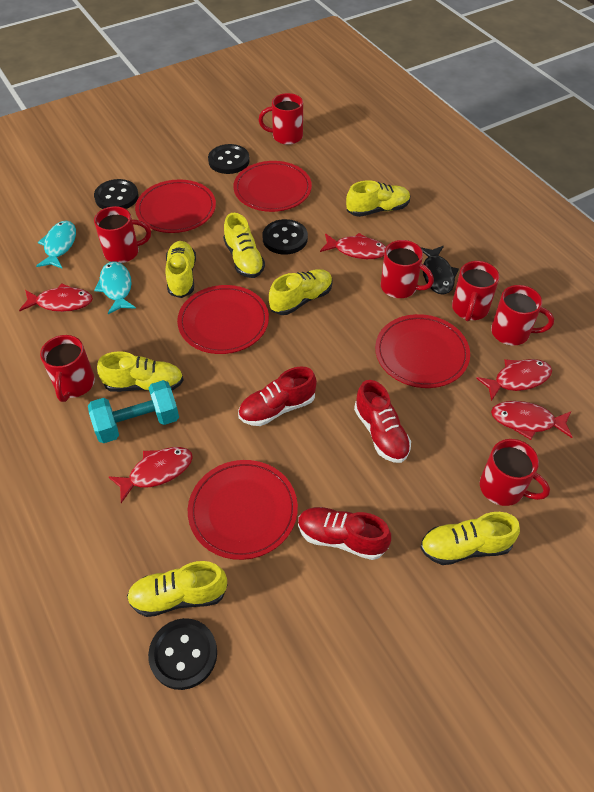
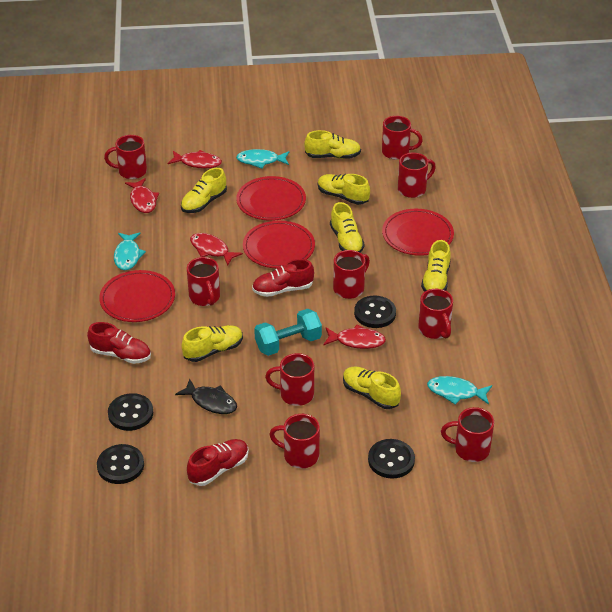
red fish: [19,283,93,312] [109,447,193,503] [320,233,386,259] [476,359,552,401] [491,401,572,440] = 5 -> [125,178,159,213] [168,150,222,169] [190,233,243,266] [323,325,386,349] = 4
red mug: [40,335,95,402] [94,206,151,263] [259,93,303,145] [381,240,434,298] [452,261,499,321] [480,439,550,506] [491,285,554,345] = 7 -> [104,135,147,179] [187,257,220,306] [265,353,314,406] [269,414,320,468] [333,250,370,299] [382,116,423,160] [398,153,436,198] [418,289,453,339] [441,407,494,462] = 9
red plate: [135,179,216,233] [177,285,269,354] [188,460,298,560] [234,161,312,212] [375,314,470,388] = 5 -> [99,270,175,322] [236,176,306,221] [243,221,315,268] [382,209,454,256] = 4
turquoise fish: [36,221,76,269] [94,261,136,314] = 2 -> [114,232,146,270] [236,149,289,169] [427,376,492,405] = 3

